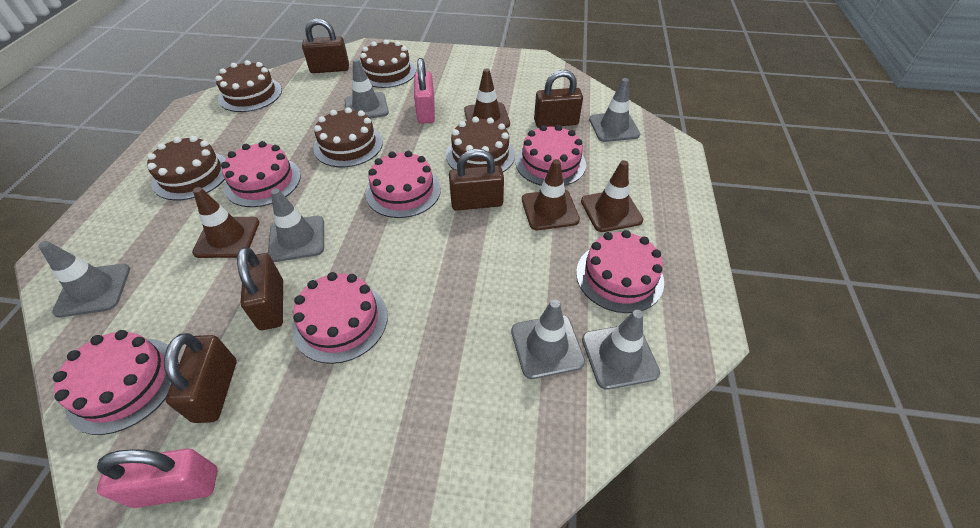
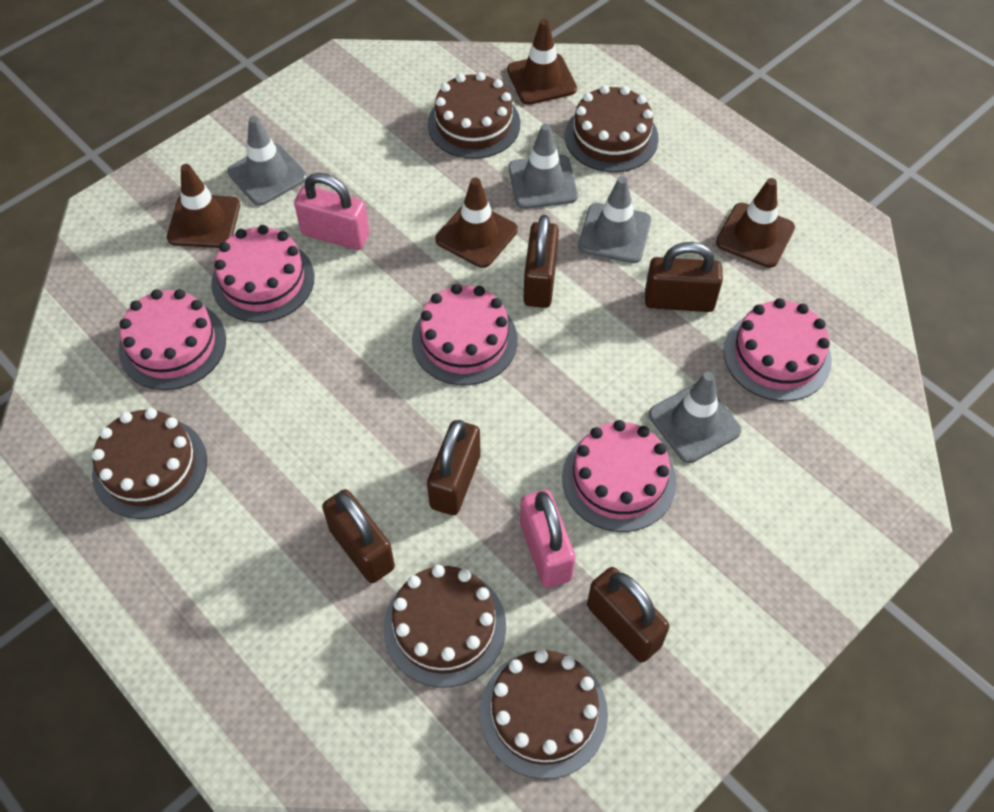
grey traffic cone: [38,241,130,317] [268,188,324,262] [344,58,389,119] [511,299,585,379] [582,310,660,390] [589,78,640,142] = 6 -> [227,116,307,206] [508,123,578,209] [578,176,651,263] [649,372,741,463] = 4
pink cake: [53,330,179,435] [221,141,301,207] [292,272,388,364] [366,151,441,218] [516,125,586,186] [576,230,664,313] = 6 -> [118,289,226,390] [211,225,314,323] [412,284,517,385] [562,420,676,532] [724,298,832,401] = 5

